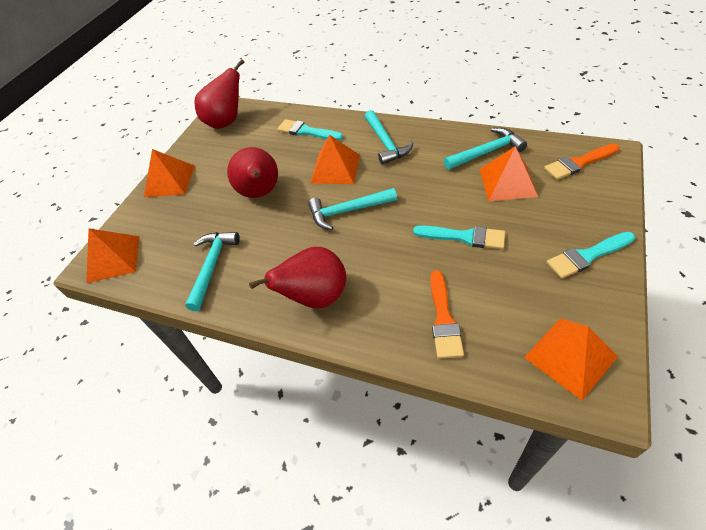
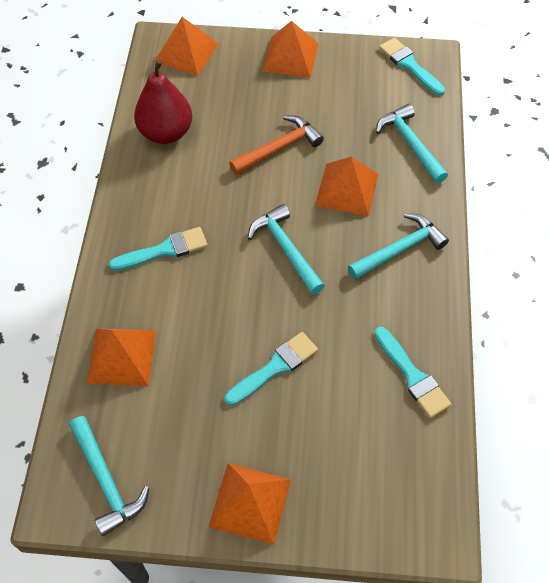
orange brush: [430,270,464,359] [544,144,620,180] = 2 -> none = 0
orange hammer: none = 0 -> [229,115,324,175] = 1
red pear: [194,59,245,129] [227,147,278,198] [249,247,346,308] = 3 -> [134,60,192,144] = 1
turquoise brush: [277,119,343,141] [413,226,505,249] [546,232,635,279] = 3 -> [109,227,208,271] [225,332,318,406] [374,327,452,418] [379,38,445,96] = 4

